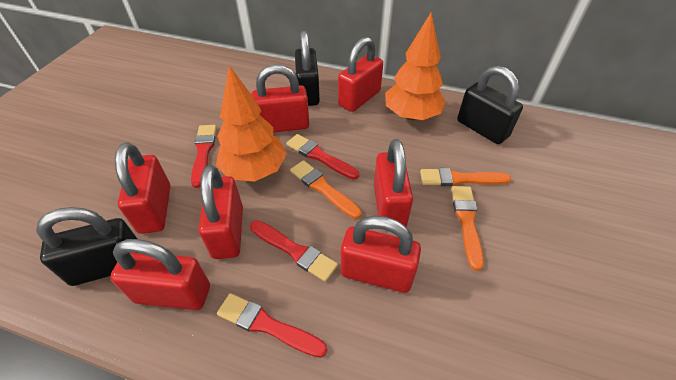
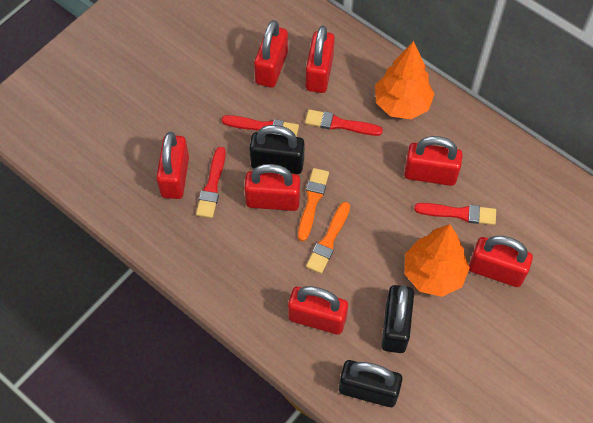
orange brush: [290,160,361,219] [420,168,511,186] [451,186,484,271] = 3 -> [298,168,329,241] [306,202,350,274] = 2

